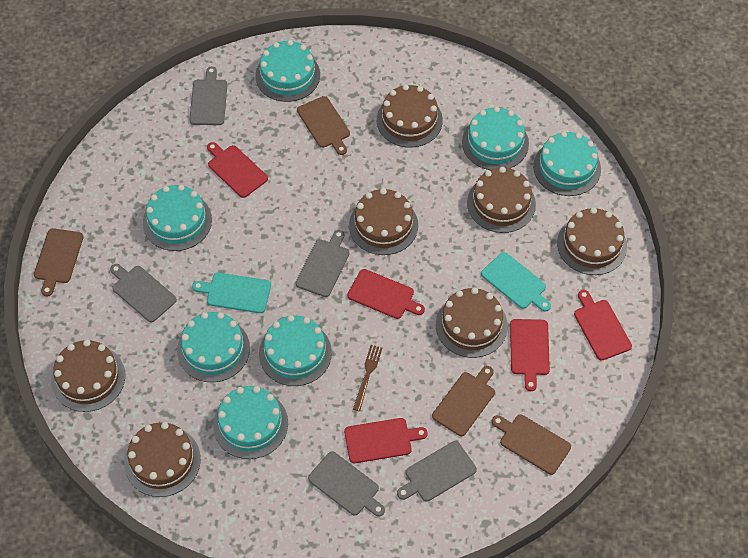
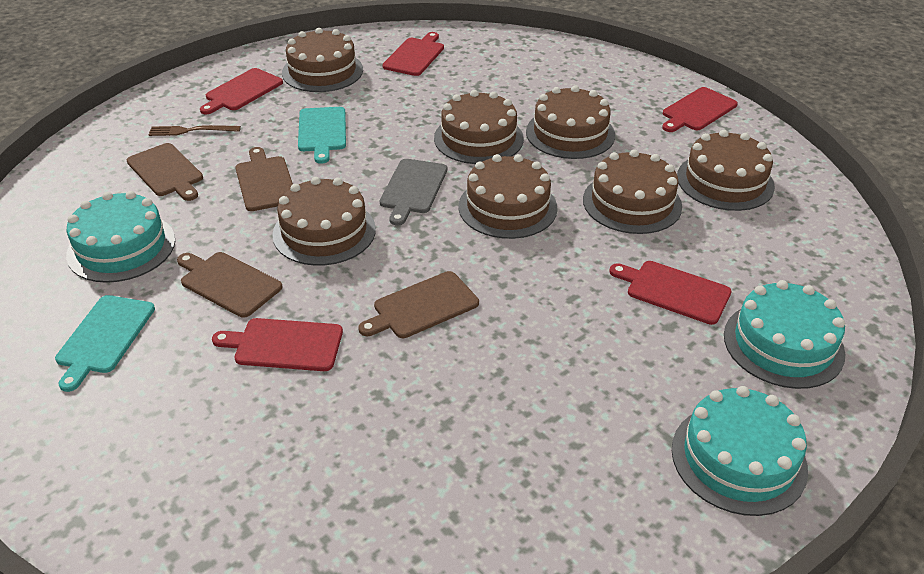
grey cutting board: [110,264,177,322] [189,66,227,125] [296,230,350,297] [308,451,385,517] [397,441,477,501] = 5 -> [380,159,447,225] = 1
turquoise cake: [143,185,212,251] [177,312,250,382] [213,386,288,459] [255,40,320,102] [259,315,332,386] [462,106,529,170] [533,131,601,196] = 7 -> [66,191,175,283] [672,386,808,516] [724,280,845,389] = 3

